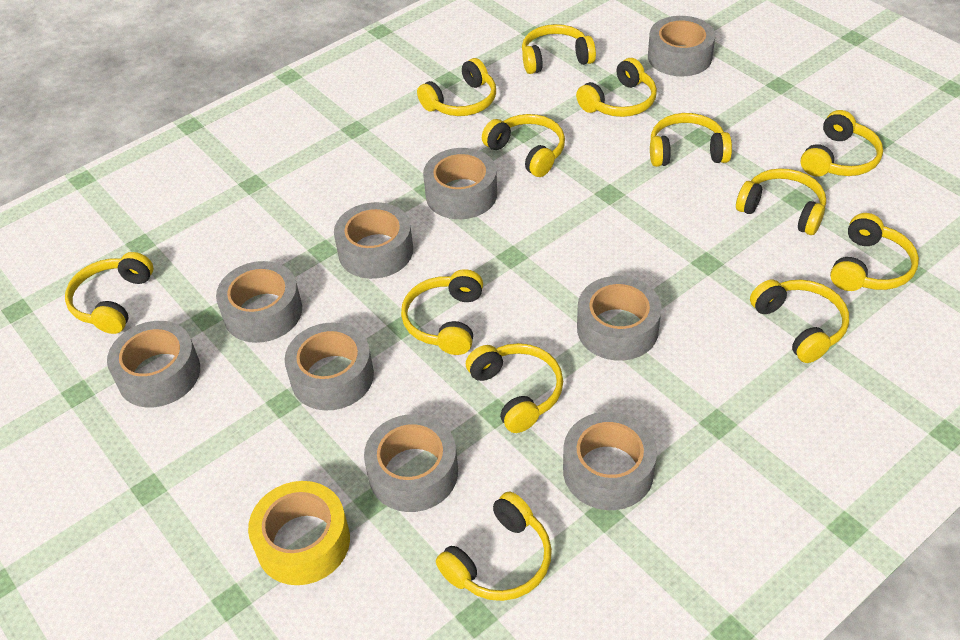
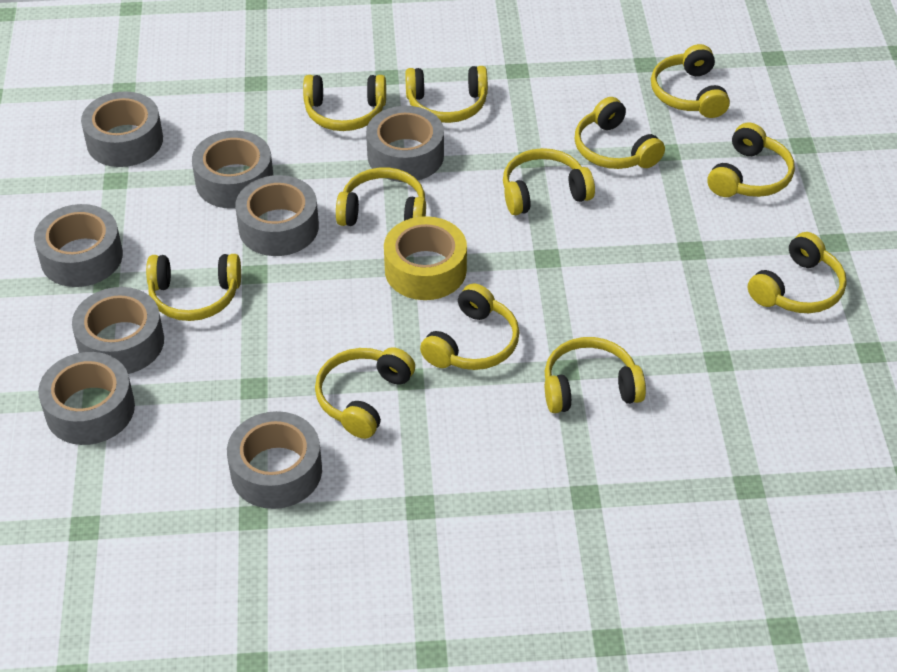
grey tape: [107,321,200,407] [216,261,302,343] [285,322,374,410] [334,202,413,279] [364,414,458,512] [423,148,497,219] [563,412,657,510] [577,276,662,361] [648,16,715,76] = 9 -> [34,204,123,287] [38,352,135,445] [72,287,164,374] [81,91,163,167] [192,130,273,209] [227,411,322,509] [235,175,319,256] [366,106,444,182] = 8
yellow headphones: [65,252,153,334] [401,269,483,355] [417,58,496,116] [436,491,552,601] [466,343,563,433] [482,114,565,177] [522,24,596,74] [576,58,657,117] [650,113,732,167] [736,168,826,235] [750,279,849,363] [801,110,883,177] [830,213,919,291] = 13 -> [146,254,241,321] [303,75,386,131] [315,347,415,439] [336,167,426,226] [405,66,488,123] [420,283,520,370] [503,148,595,215] [545,337,646,413] [575,97,665,169] [651,44,730,118] [708,123,795,197] [748,232,847,313] = 12

